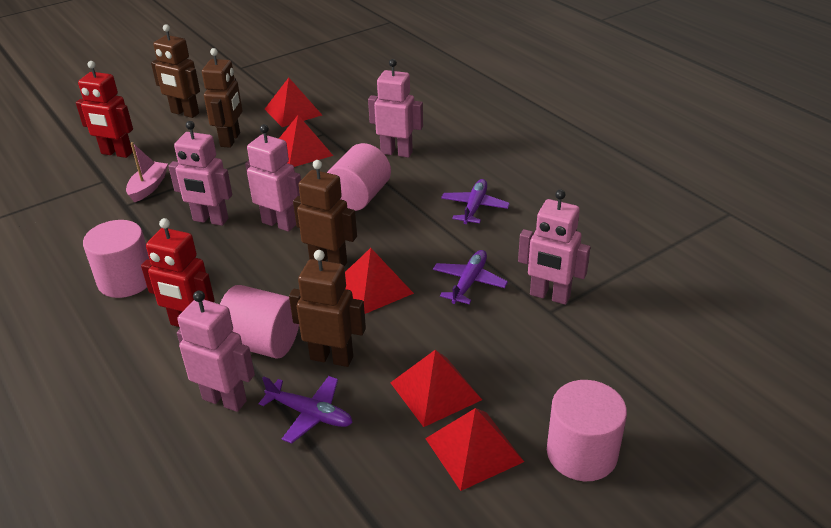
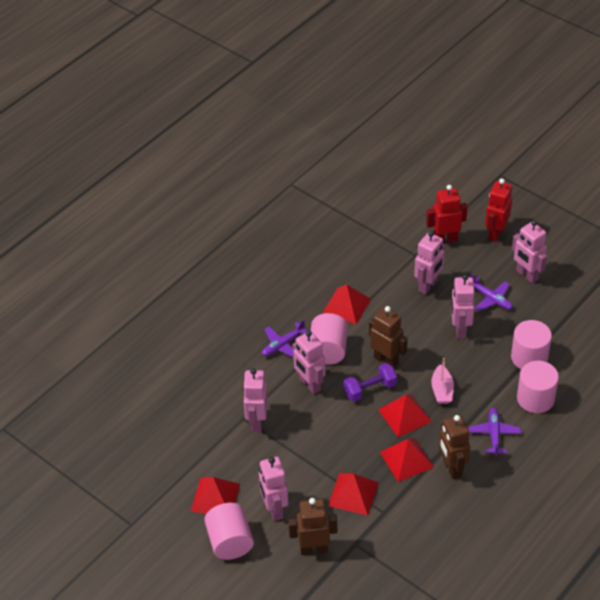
brown robot: [151,24,200,118] [202,48,242,148] [289,250,366,367] [293,160,357,266] = 4 -> [288,498,337,555] [369,306,408,368] [439,415,470,479] = 3
pink robot: [168,121,232,226] [177,291,255,412] [245,124,301,232] [368,59,423,158] [518,189,591,305] = 5 -> [243,368,268,432] [259,457,289,521] [292,330,326,394] [414,231,445,295] [451,274,475,338] [512,220,547,283] = 6
purple dumbbell: none = 0 -> [343,363,397,402] = 1

